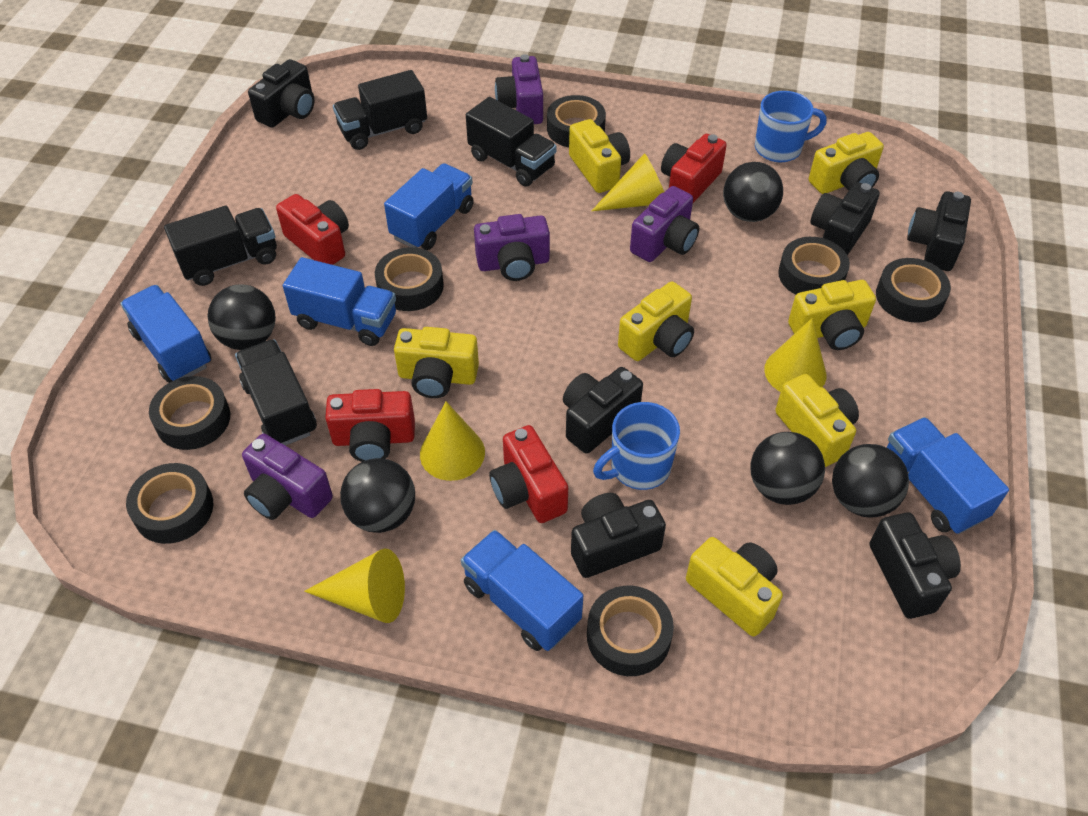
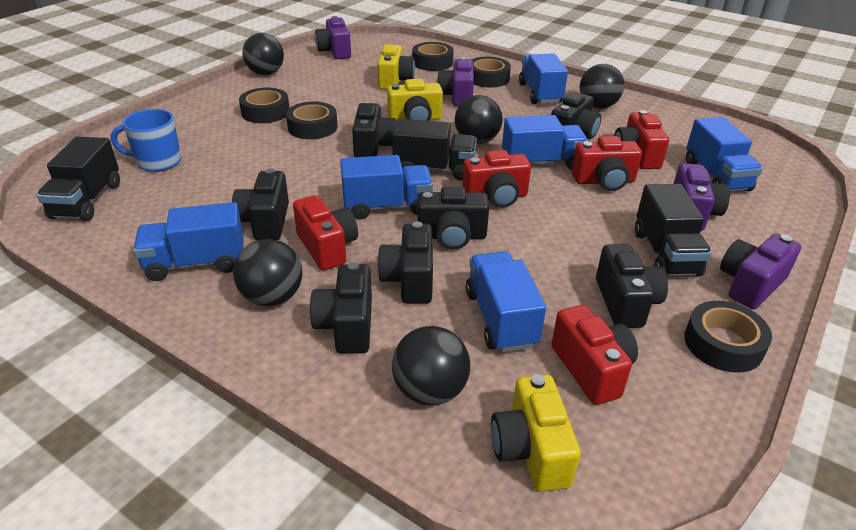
black camera: [248,59,315,128] [563,367,643,454] [571,493,666,578] [811,182,880,255] [870,512,961,619] [907,191,971,271] = 6 -> [232,168,289,240] [310,262,372,354] [352,103,396,157] [377,221,433,304] [417,187,489,250] [551,93,601,139] [596,244,668,328] = 7
black tape: [126,463,213,544] [149,376,230,450] [375,247,444,311] [547,95,606,147] [587,586,674,676] [778,237,850,295] [876,258,951,322] = 7 -> [239,88,289,123] [286,102,338,139] [412,42,454,71] [471,57,511,87] [684,301,772,373] = 5
black truck: [164,206,277,286] [235,339,317,445] [333,70,427,150] [466,97,557,187] = 4 -> [37,137,120,221] [392,119,477,181] [635,184,712,277] = 3
blue mug: [593,402,680,490] [755,91,827,162] = 2 -> [111,109,181,172] = 1
blue truck: [120,285,211,383] [283,257,396,346] [384,163,474,250] [461,530,583,651] [887,417,1009,534] = 5 -> [133,202,244,281] [340,155,433,219] [466,251,546,352] [502,115,589,170] [519,53,568,104] [686,117,763,191] = 6
red camera: [276,194,349,265] [325,389,415,462] [489,425,568,523] [661,134,727,203] = 4 -> [293,195,358,270] [462,150,531,208] [551,305,638,405] [572,136,642,191] [614,110,669,169] = 5
yellow camera: [394,327,479,398] [569,119,630,193] [618,281,694,361] [686,537,783,637] [775,374,859,467] [788,280,876,350] [809,132,884,194] = 7 -> [377,45,415,90] [387,79,443,122] [491,374,581,492] = 3
yellow cone: [304,548,405,623] [420,402,485,481] [592,153,664,211] [764,318,826,392] = 4 -> none = 0

